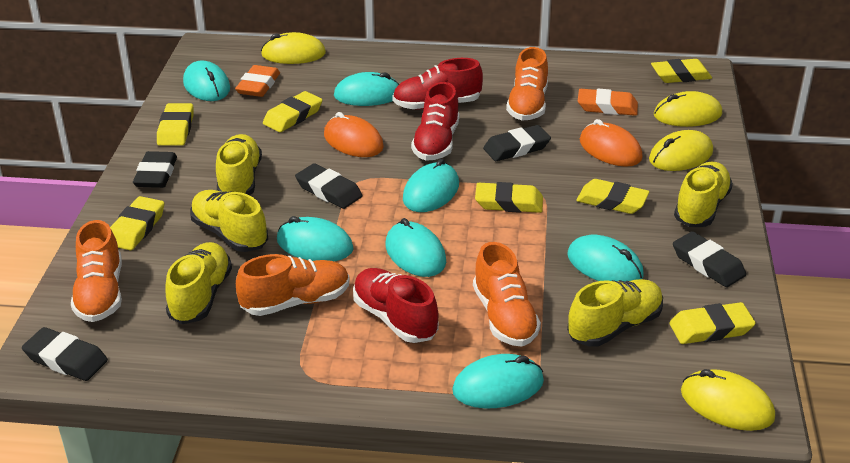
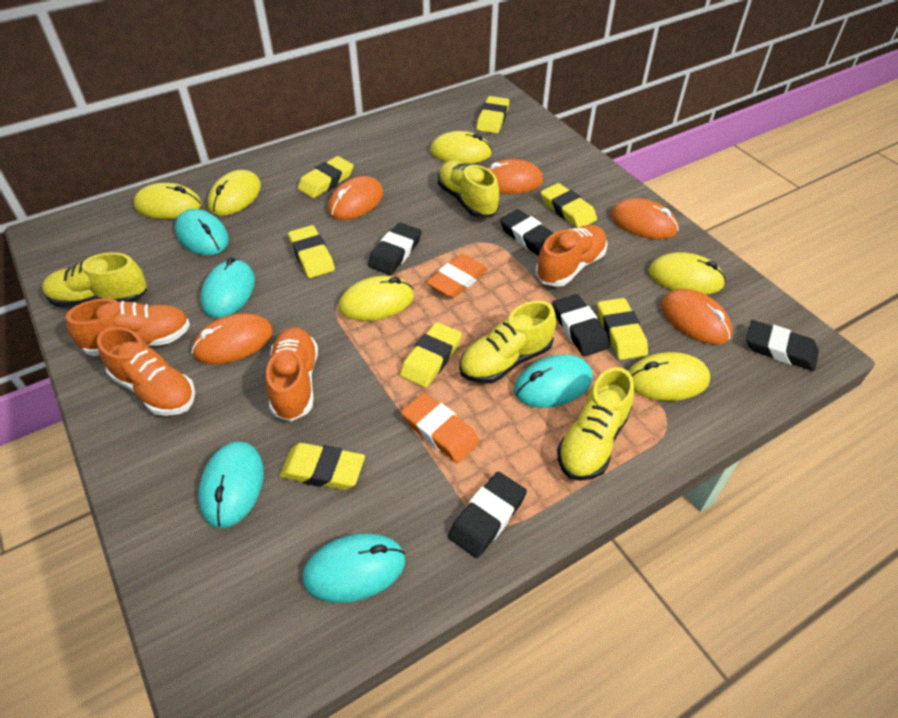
orange mouse: [324,112,384,157] [580,119,643,167] = 2 -> [191,313,273,364] [328,176,383,220] [487,159,543,194] [611,198,679,239] [661,289,732,344] = 5
red shoe: [353,268,439,343] [392,58,483,110] [411,82,459,161] = 3 -> none = 0
turquoise mouse: [183,61,230,101] [277,216,354,261] [334,72,399,106] [385,218,446,277] [403,159,459,212] [452,354,544,409] [568,235,644,282] = 7 -> [175,209,229,256] [199,441,264,528] [200,257,255,318] [303,534,405,603] [514,355,592,408] = 5
yellow mouse: [261,32,326,64] [649,130,713,171] [654,91,722,127] [681,369,775,431] = 4 -> [133,183,202,219] [208,170,261,216] [339,276,414,321] [430,131,492,164] [628,352,710,401] [649,252,726,295] = 6
yellow shoe: [166,242,232,324] [190,190,268,252] [216,134,262,195] [567,279,663,347] [674,162,733,227] = 5 -> [42,252,147,307] [438,160,499,218] [459,301,556,383] [557,367,634,481] = 4

